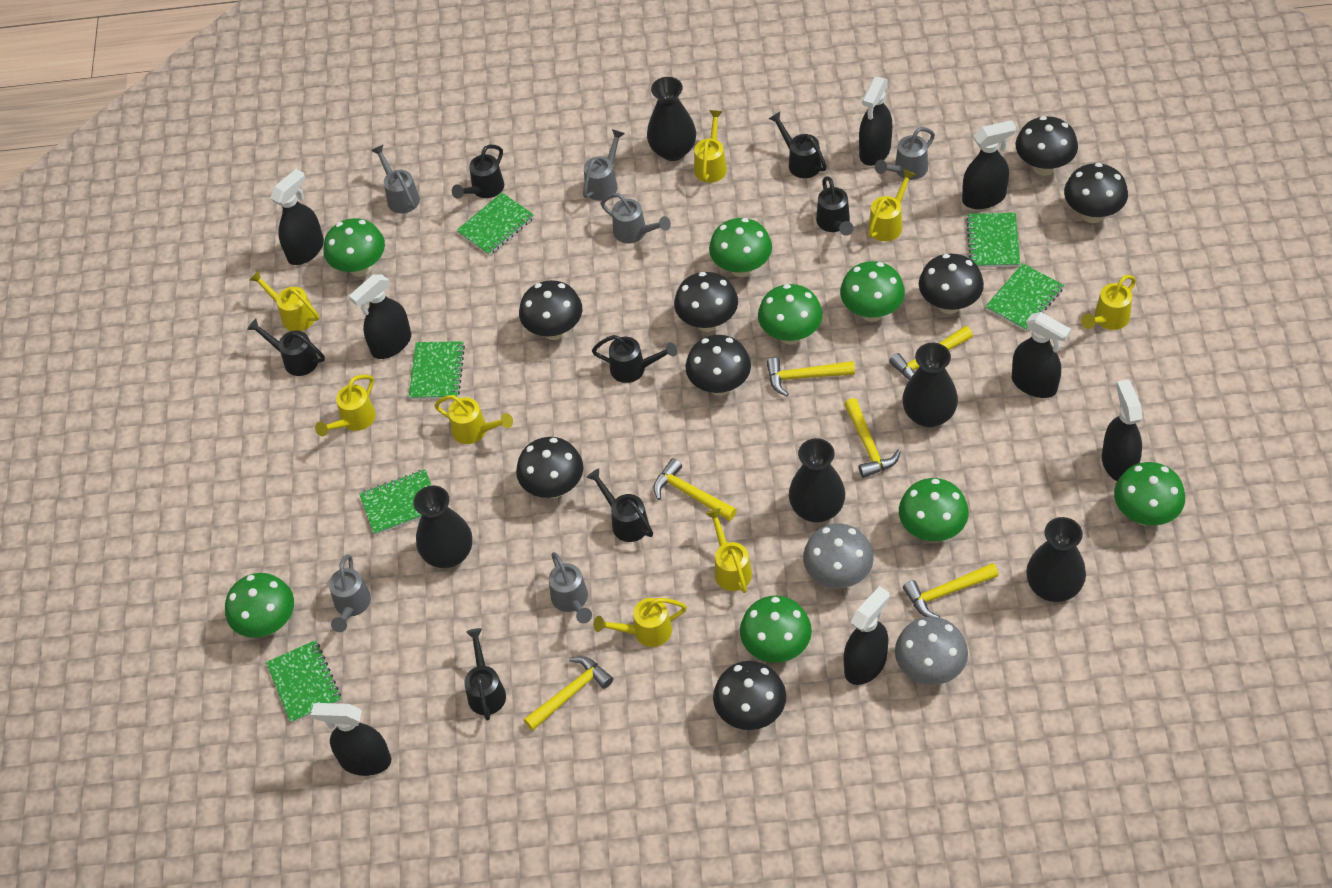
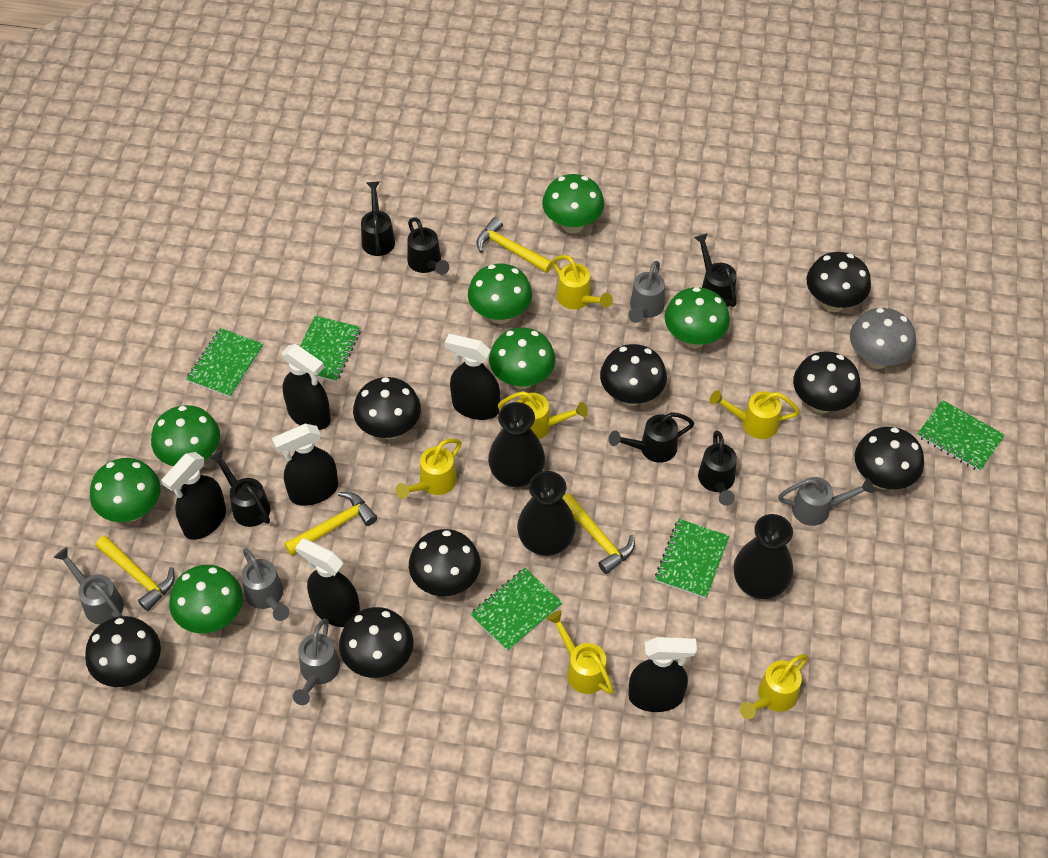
black spray bottle: [270,169,324,265] [311,703,391,776] [349,274,411,359] [844,586,890,685] [859,77,892,166] [962,120,1016,209] [1012,312,1071,398] [1102,380,1143,481] = 8 -> [161,452,226,540] [272,424,338,506] [282,344,331,430] [295,538,360,627] [444,334,500,420] [628,637,697,712] = 6
black vase: [413,485,472,568] [647,77,696,161] [789,438,845,523] [902,343,958,427] [1026,517,1086,602] = 5 -> [488,402,545,487] [517,471,576,556] [734,514,793,599] = 3
black watering can: [247,319,325,376] [452,145,504,199] [464,628,506,721] [586,469,653,542] [592,335,677,383] [769,112,827,178] [816,176,854,236] = 7 -> [209,449,270,527] [361,181,395,256] [407,217,449,275] [609,412,694,463] [694,233,737,307] [698,430,737,506] = 6
green mushroom: [225,573,294,638] [324,218,385,277] [709,218,772,277] [740,596,812,663] [758,284,823,345] [840,261,905,322] [899,478,969,541] [1114,462,1185,526] = 8 -> [90,458,161,522] [151,405,220,466] [169,565,243,633] [468,263,532,324] [489,328,556,389] [542,174,604,233] [665,287,730,348] = 7
green notebook: [266,640,341,723] [359,469,432,535] [409,341,465,399] [457,193,534,256] [966,212,1020,267] [985,263,1064,331] = 6 -> [186,328,263,398] [300,316,361,382] [470,568,563,652] [655,519,729,599] [917,400,1005,472] = 5
grey mushroom: [803,523,874,588] [895,617,968,685] = 2 -> [850,308,916,369] = 1
grey watering can: [329,554,371,632] [371,145,420,214] [549,552,592,623] [583,129,625,201] [601,193,671,243] [875,127,935,180] = 6 -> [54,547,124,625] [241,548,289,621] [293,619,340,705] [628,261,665,323] [778,477,874,526] = 5
yellow hammer: [524,656,613,731] [654,458,737,521] [766,357,855,396] [844,398,901,478] [889,326,973,380] [903,563,999,618] = 6 -> [96,536,175,611] [284,492,377,556] [476,217,553,273] [562,493,635,574] = 4
yellow watering can: [249,270,319,331] [315,375,376,436] [434,395,513,444] [594,598,687,647] [694,110,727,183] [706,508,752,593] [868,169,916,241] [1081,275,1136,330] = 8 -> [395,438,461,499] [498,391,588,439] [547,610,614,694] [552,255,613,309] [709,390,800,439] [740,654,809,719] = 6

